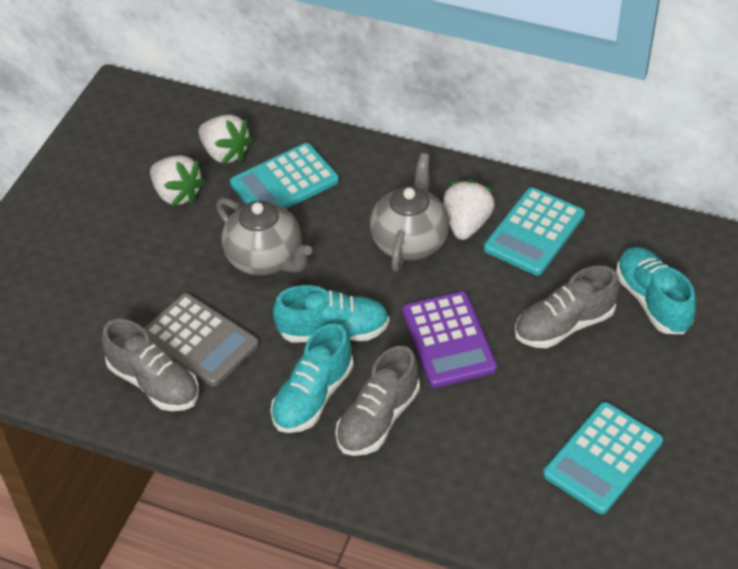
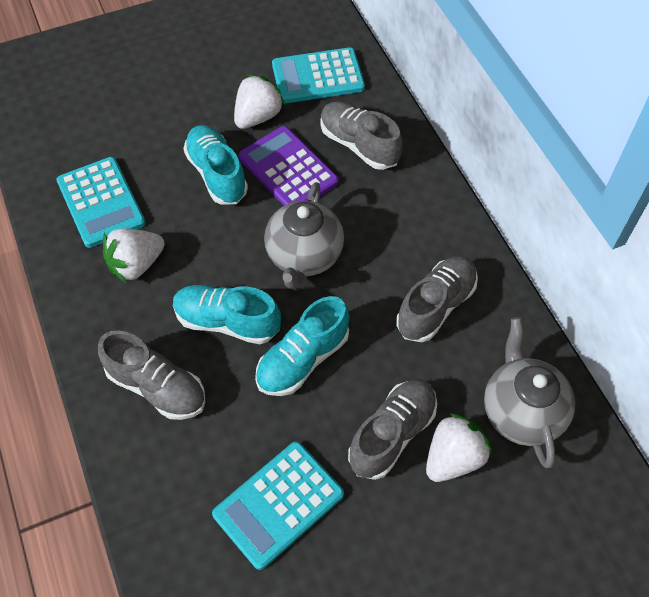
grey calculator: [144,293,259,387] = 1 -> none = 0
grey shoe: [101,319,199,411] [335,346,420,456] [515,266,619,348] = 3 -> [98,331,206,420] [320,101,403,170] [348,379,437,480] [396,256,478,342] = 4

